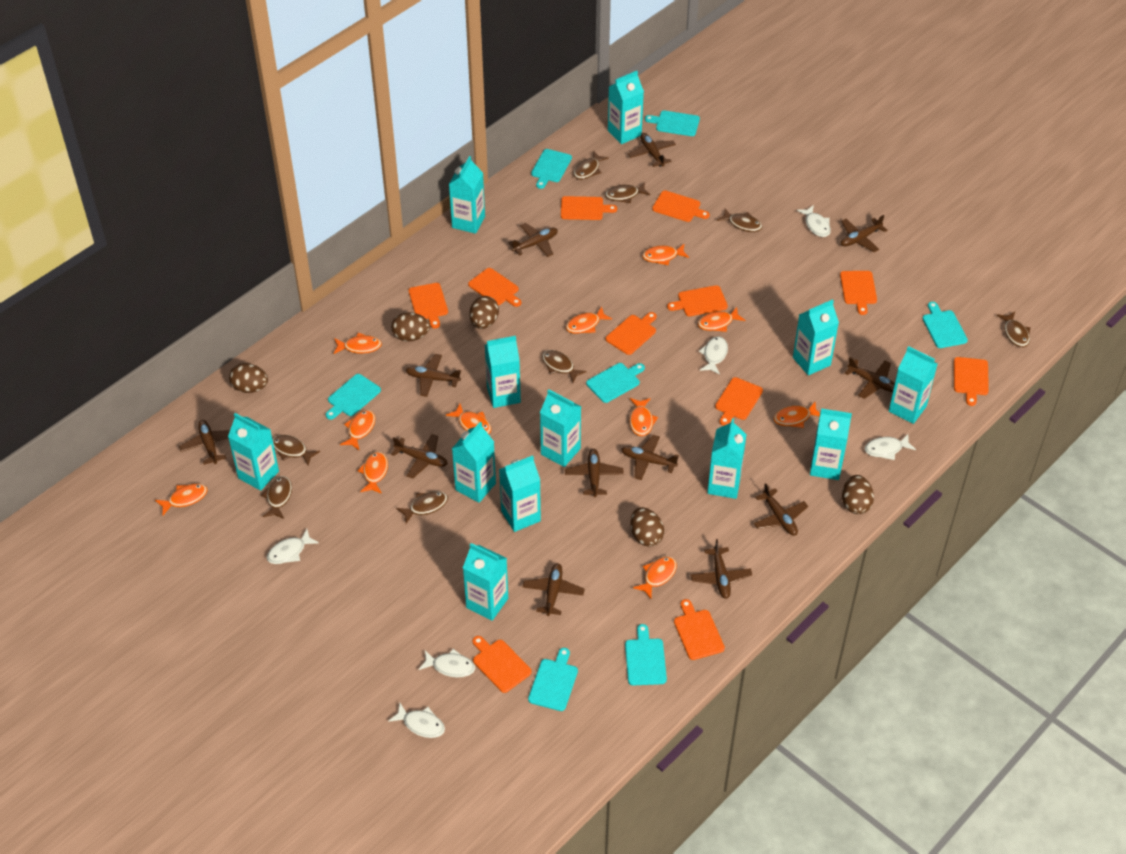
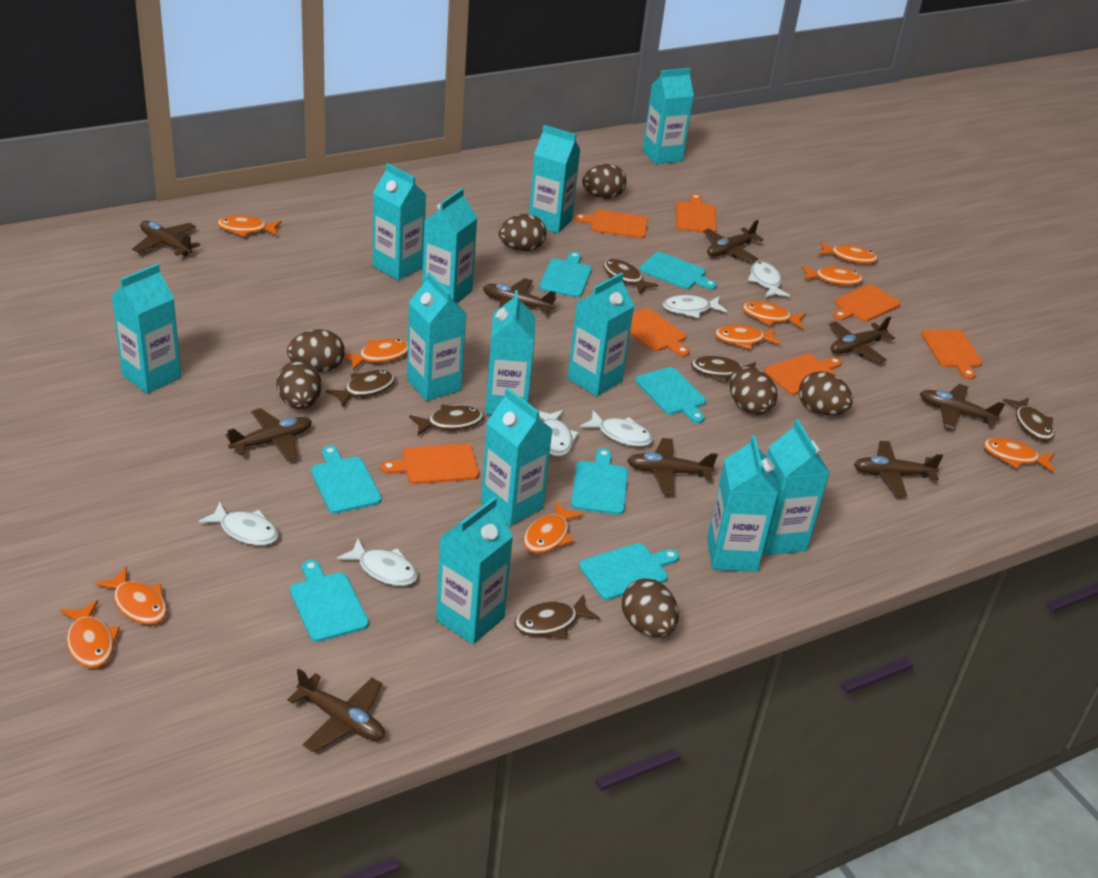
brown egg: [229,363,268,393] [391,312,430,341] [469,296,499,329] [630,507,664,547] [842,475,874,514] = 5 -> [276,361,322,409] [287,329,345,372] [498,214,546,251] [582,164,626,199] [622,578,679,637] [729,366,777,415] [799,371,853,415] = 7
brown fish: [261,476,292,519] [272,435,320,465] [396,491,448,523] [542,350,587,383] [573,151,609,180] [605,182,650,203] [717,209,763,232] [996,312,1030,347] = 8 -> [326,370,396,407] [409,404,484,435] [514,594,600,639] [603,259,658,294] [691,356,756,382] [1003,398,1055,441] = 6
brown plane: [179,420,230,465] [391,434,448,479] [406,354,461,397] [508,223,558,257] [523,563,585,616] [565,449,624,497] [621,435,679,480] [628,133,676,167] [691,539,752,599] [754,483,808,536] [841,215,887,252] [844,357,895,399] = 12 -> [132,221,200,256] [225,408,312,461] [287,668,385,752] [483,278,556,313] [627,438,718,495] [703,220,764,262] [829,317,895,363] [854,441,943,497] [920,384,1005,429] = 9
orange cutting board: [409,283,448,329] [468,268,521,307] [472,636,532,693] [561,196,617,220] [606,312,657,355] [652,190,710,222] [667,285,728,316] [674,599,725,660] [715,377,763,426] [840,271,877,315] [954,357,989,406] = 11 -> [381,444,479,484] [574,209,648,238] [630,308,690,357] [676,194,717,233] [764,354,842,395] [833,284,900,322] [921,329,982,380] = 7
orange fish: [155,483,208,515] [333,333,382,354] [340,410,375,451] [358,452,388,494] [446,404,491,434] [566,306,612,334] [629,398,658,436] [633,556,677,599] [642,244,689,265] [698,307,746,332] [774,402,820,428] = 11 -> [60,600,120,668] [95,566,167,625] [217,215,282,237] [344,339,408,370] [523,501,584,554] [715,325,781,349] [742,301,806,329] [802,265,863,285] [818,241,878,264] [983,438,1055,472] = 10

